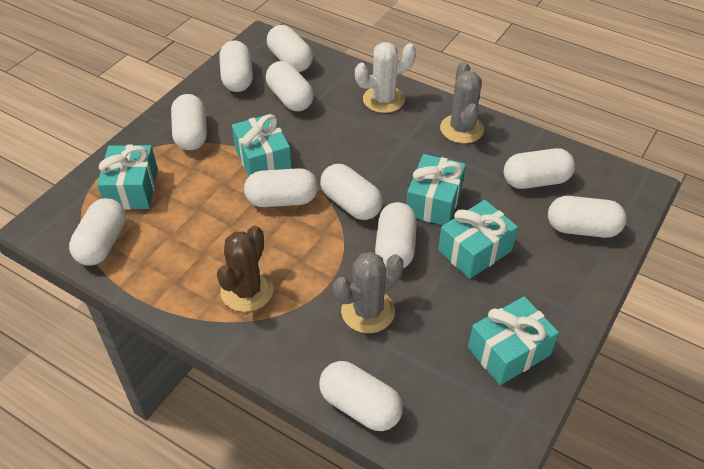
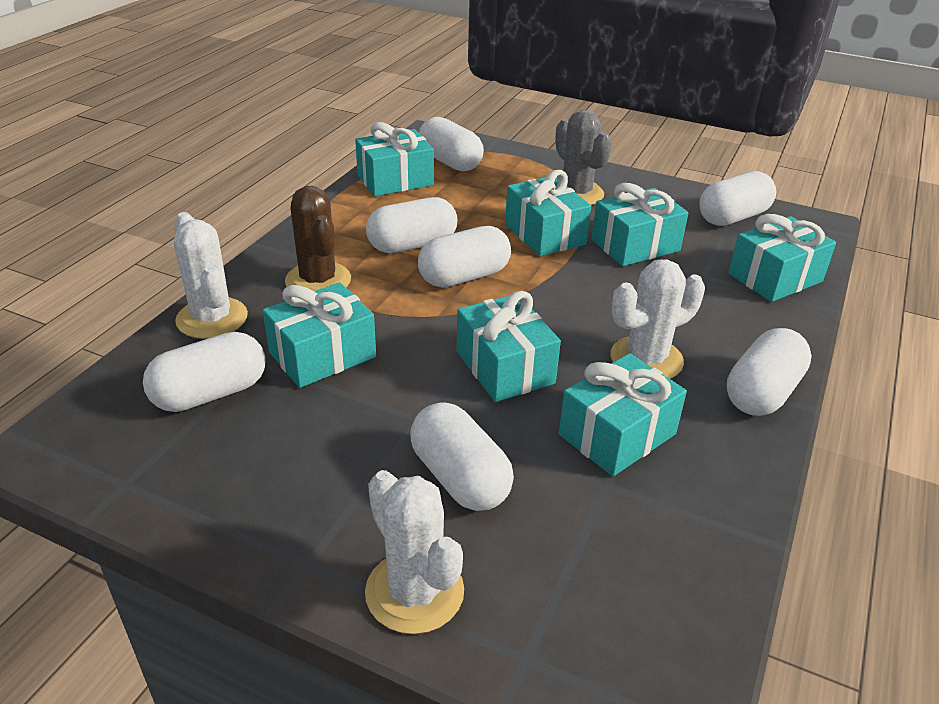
grey cactus: [333,252,403,333] [440,62,484,144] = 2 -> [555,110,612,205] = 1
turquoise gift: [97,145,158,210] [232,114,292,176] [406,154,466,225] [438,200,518,279] [468,296,559,385] = 5 -> [263,282,376,388] [355,122,434,196] [457,291,561,402] [505,170,591,256] [559,353,687,476] [591,183,688,266] [728,214,836,302] = 7
white cactus: [355,42,416,113] = 1 -> [174,212,248,339] [365,470,464,634] [610,259,705,379] = 3
white capsule: [69,198,126,266] [171,94,207,150] [219,40,253,92] [244,168,318,207] [266,61,314,111] [267,25,313,72] [319,361,403,431] [320,164,383,220] [375,202,417,268] [504,148,575,189] [548,196,627,238] = 11 -> [143,332,266,412] [366,197,457,253] [410,402,514,511] [418,226,511,287] [419,117,484,172] [699,171,776,226] [727,328,812,416] = 7

